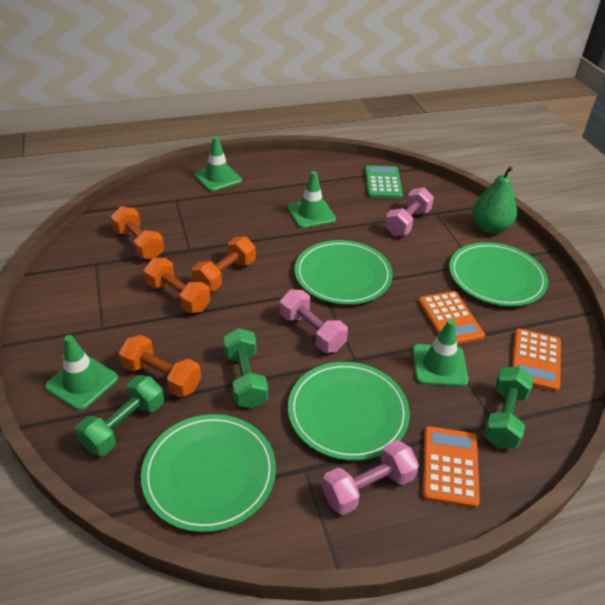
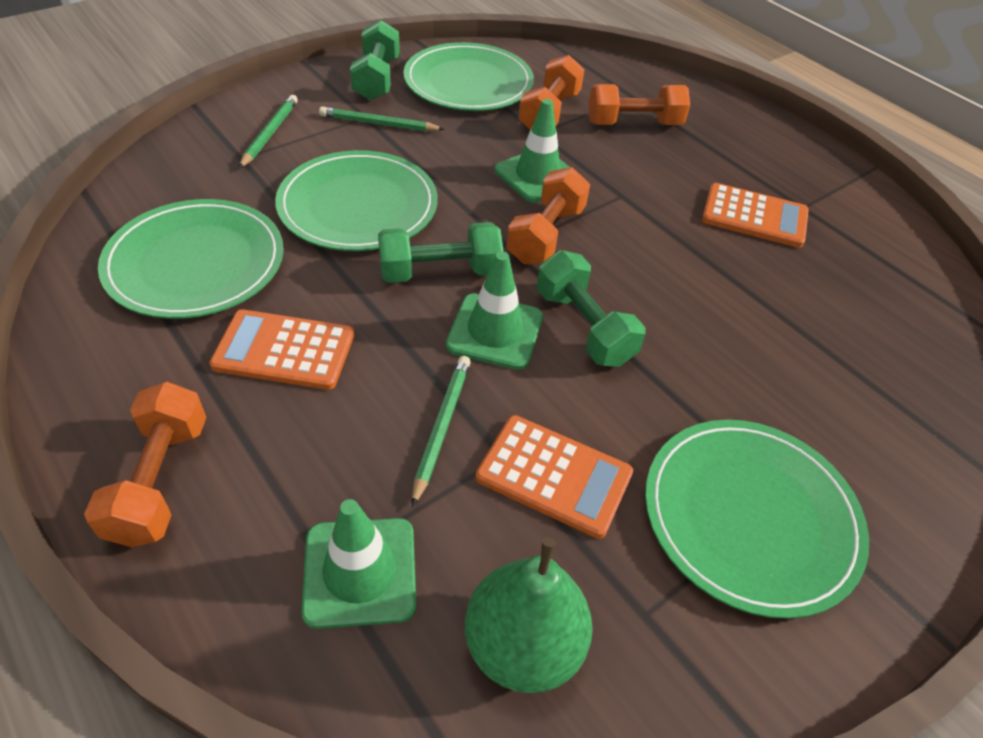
green calculator: [365,165,403,198] = 1 -> none = 0
green pencil: none = 0 -> [239,95,298,169] [319,106,445,132] [412,356,471,507] = 3
green traffic cone: [45,335,118,410] [194,136,242,192] [288,171,336,228] [412,319,469,387] = 4 -> [301,499,416,629] [446,251,543,370] [495,99,570,203] = 3
pink dumbbell: [280,290,348,353] [322,440,419,515] [385,187,434,236] = 3 -> none = 0

